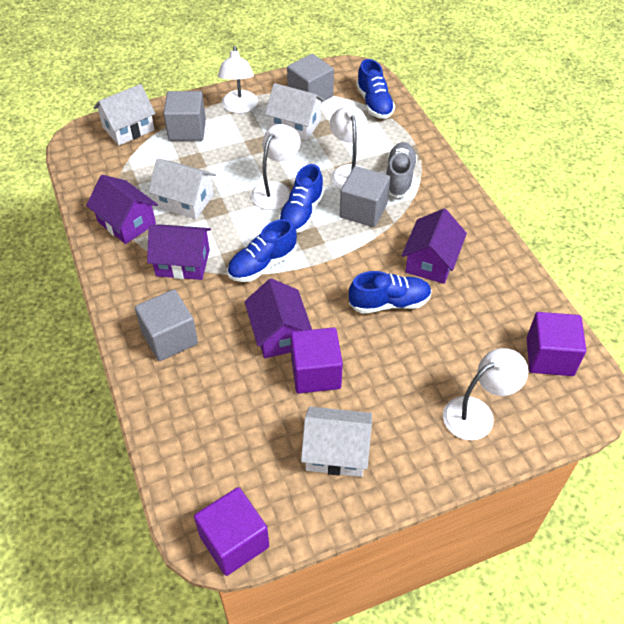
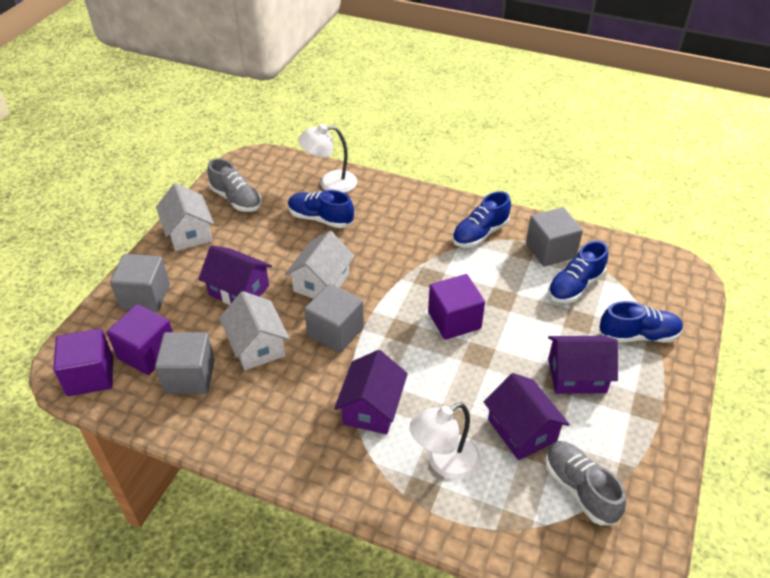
grey shoe: [386,142,417,198] = 1 -> [207,158,262,212] [545,441,626,525] = 2
white house: [94,84,156,145] [148,158,216,219] [265,83,325,141] [301,406,372,477] = 4 -> [156,183,214,251] [219,291,290,370] [285,231,354,299] = 3
white lamp: [218,46,258,113] [251,124,301,210] [330,106,368,190] [443,348,528,440] = 4 -> [298,124,357,193] [410,403,480,480] = 2

